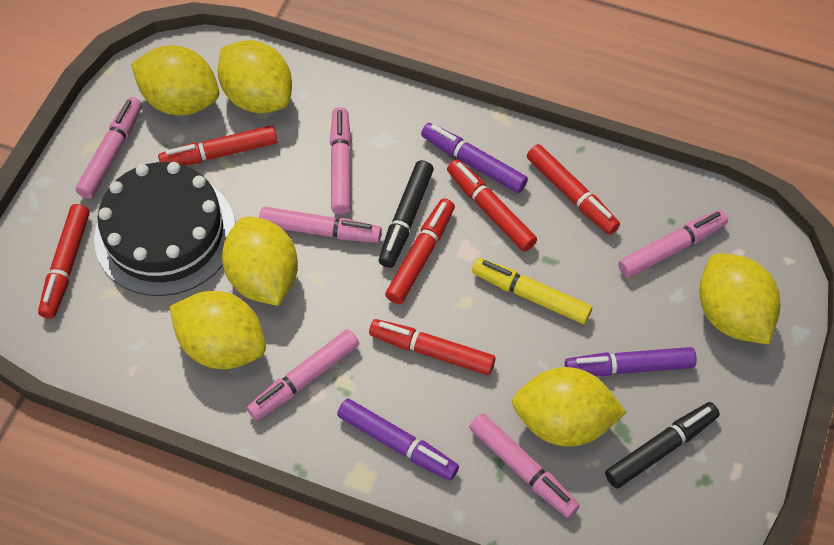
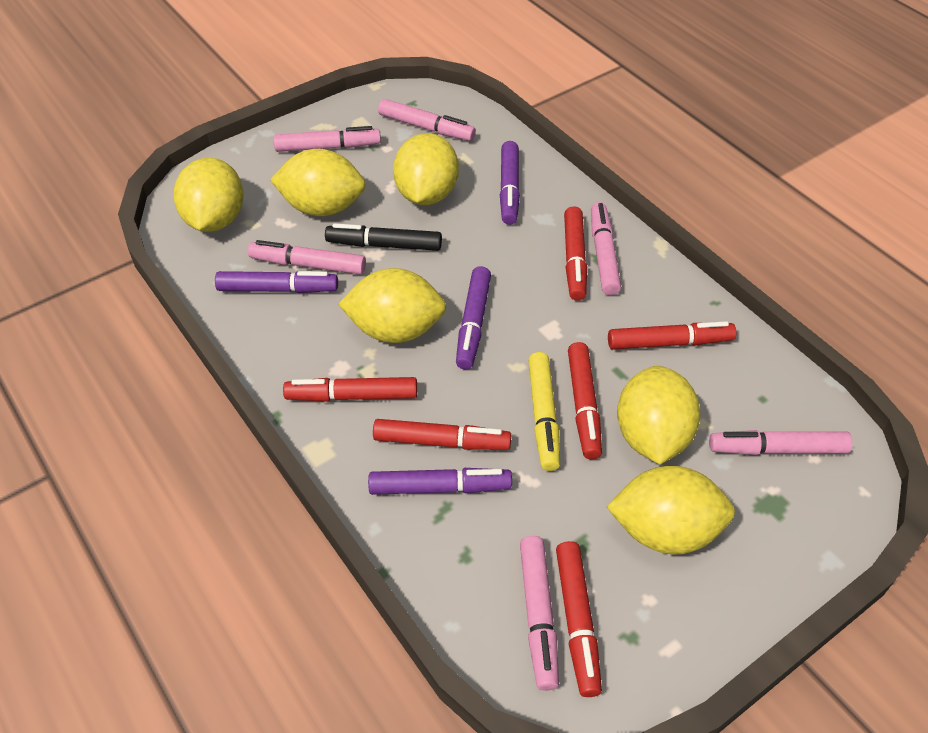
black cake: [94,162,235,296] = 1 -> none = 0
black marker: [379,160,434,268] [605,402,720,489] = 2 -> [325,223,442,251] = 1
purple marker: [337,399,459,481] [421,123,528,193] [565,347,697,376] = 3 -> [215,271,338,293] [368,468,512,495] [456,266,491,369] [500,141,520,225] = 4

